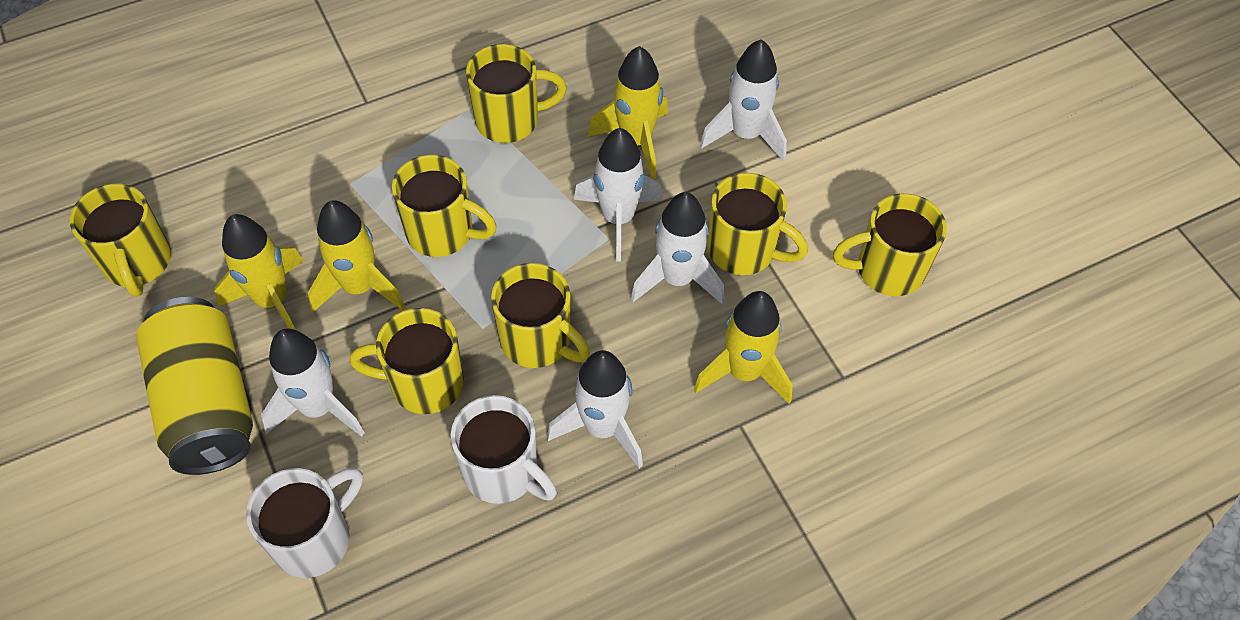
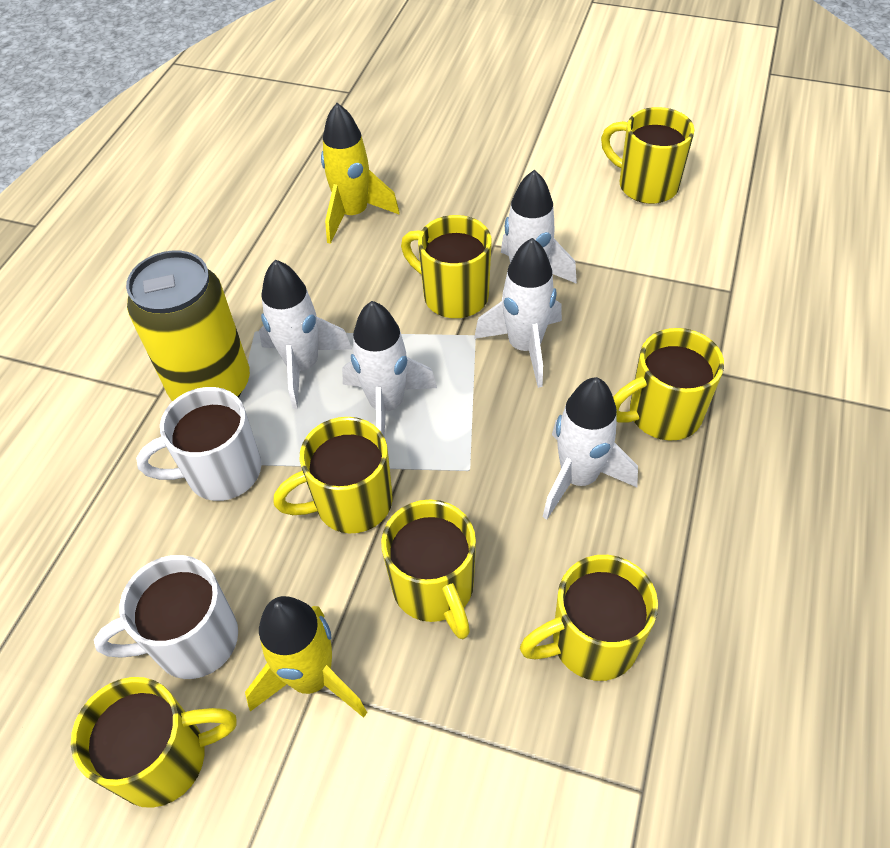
yellow rocket: [214,214,303,330] [308,200,405,313] [588,46,668,179] [694,291,792,404] = 4 -> [245,596,367,718] [321,103,400,244] = 2

